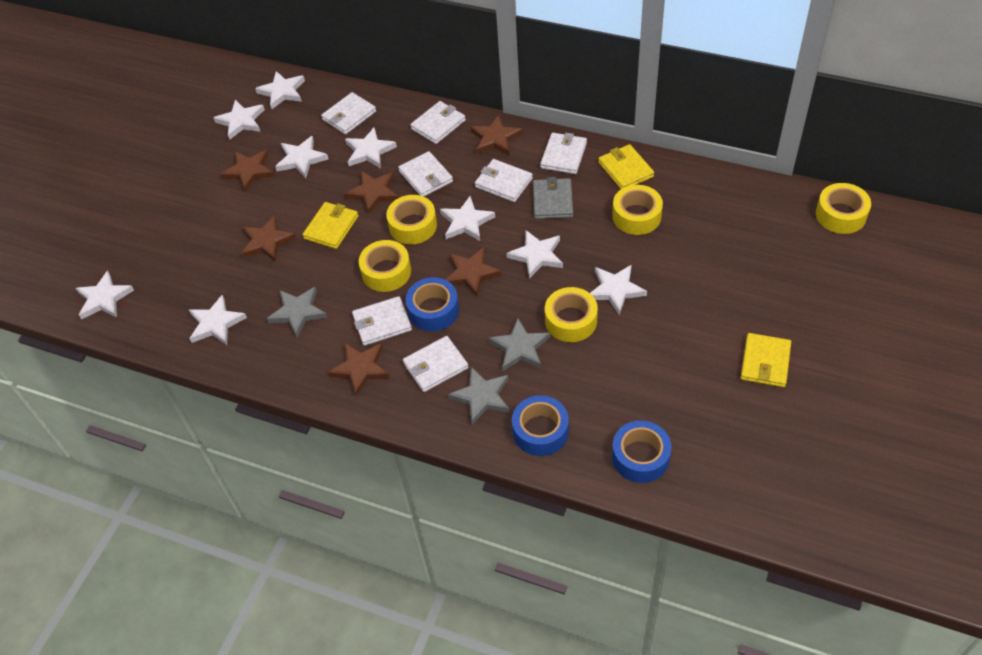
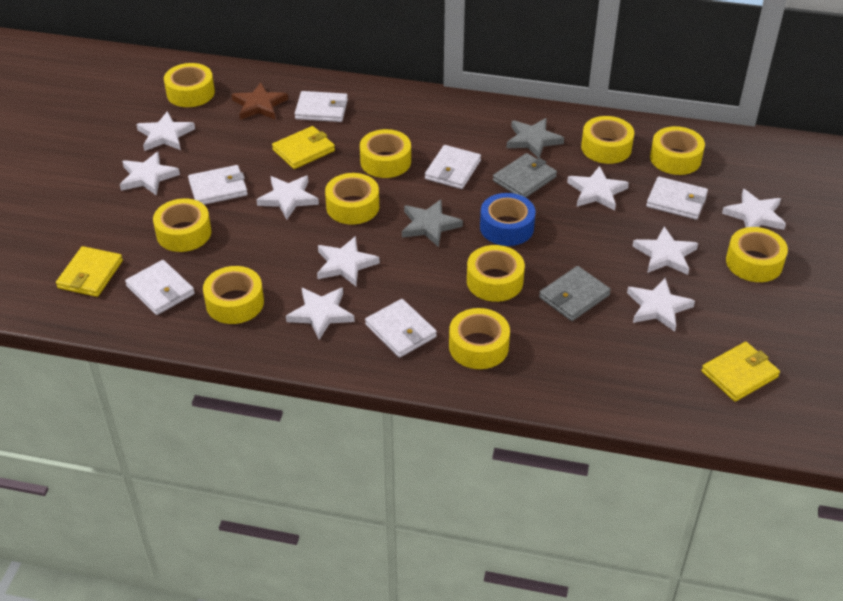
blue tape: [406,277,459,331] [512,395,569,456] [612,420,671,483] = 3 -> [480,193,536,246] = 1
brown star: [220,150,274,192] [241,215,296,262] [328,343,390,396] [345,171,398,214] [446,247,502,297] [470,115,523,155] = 6 -> [232,82,288,120] = 1
grey star: [267,287,327,337] [448,367,509,425] [489,318,550,371] = 3 -> [402,199,463,247] [506,118,564,158] = 2
grey wallet: [533,177,573,219] = 1 -> [493,153,557,198] [539,266,611,321] = 2
white wallet: [321,92,376,135] [352,296,412,346] [398,151,453,197] [403,336,469,392] [410,101,466,144] [475,159,533,202] [540,133,587,174] = 7 -> [125,260,195,315] [188,165,248,205] [294,91,348,122] [365,299,437,358] [425,145,481,189] [646,176,708,220] = 6
yellow tape: [359,240,411,292] [386,195,437,244] [545,287,598,342] [612,185,663,235] [816,183,871,234] = 5 -> [153,198,211,252] [164,63,215,107] [203,266,264,324] [325,173,379,225] [360,129,411,178] [449,308,510,369] [467,245,525,302] [581,116,634,164] [650,126,705,175] [726,227,788,282] = 10

